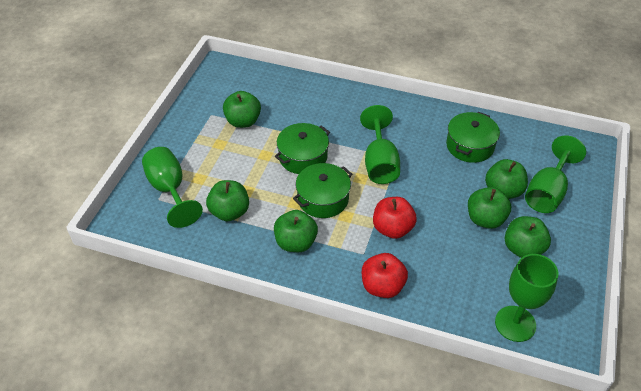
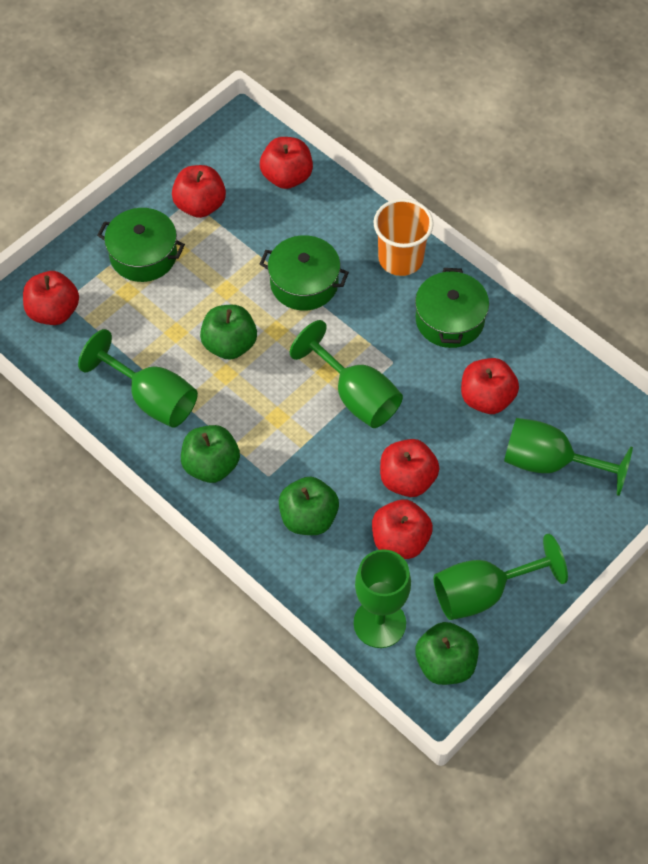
green apple: [206,180,249,221] [223,91,261,128] [274,210,318,252] [468,187,511,229] [485,159,528,199] [505,216,551,258] = 6 -> [181,425,240,483] [200,305,257,360] [279,477,339,535] [415,622,479,685] = 4
green goblet: [142,147,203,228] [360,105,400,184] [495,254,559,342] [525,135,586,213] = 4 -> [78,329,198,428] [290,320,403,428] [354,549,411,648] [434,534,568,620] [504,418,633,496] = 5
orange cup: none = 0 -> [373,199,434,276] = 1
red apple: [362,253,408,298] [373,197,417,239] = 2 -> [23,271,79,325] [172,165,226,218] [260,137,313,189] [372,500,433,559] [380,439,440,497] [461,358,519,414] = 6

